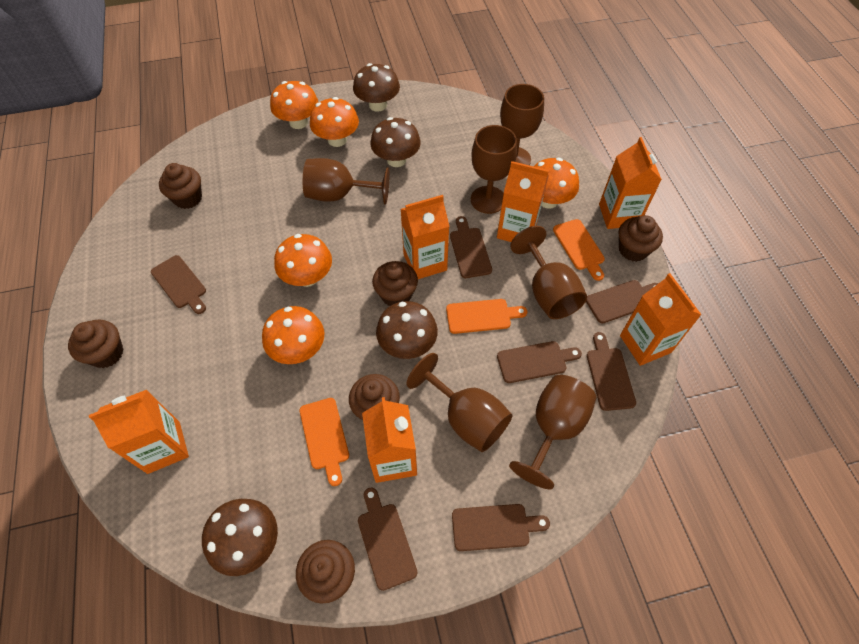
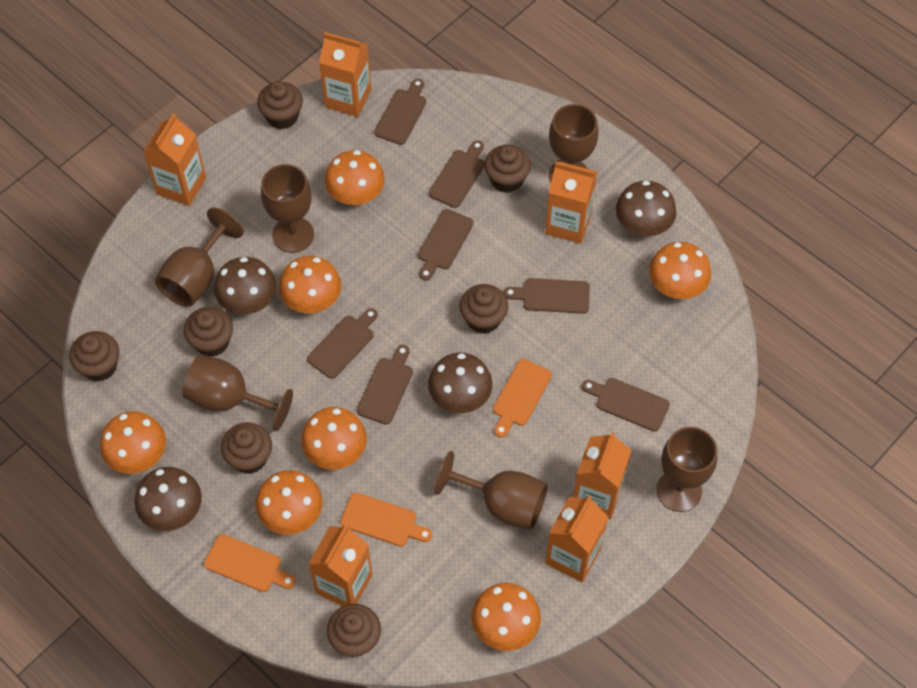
brown cupcake: [68,320,124,368] [159,163,202,209] [296,540,355,604] [349,374,400,420] [372,261,418,306] [619,215,663,262] = 6 -> [69,331,119,381] [184,307,233,357] [221,422,272,474] [257,81,303,129] [327,604,381,657] [460,284,508,334] [484,145,531,193] = 7
orange mushroom: [262,306,324,364] [270,81,319,129] [274,234,332,287] [310,97,359,147] [534,158,579,209] = 5 -> [100,411,166,474] [256,470,323,535] [279,256,341,313] [301,407,367,470] [325,150,385,205] [472,583,541,651] [649,242,711,299] = 7

